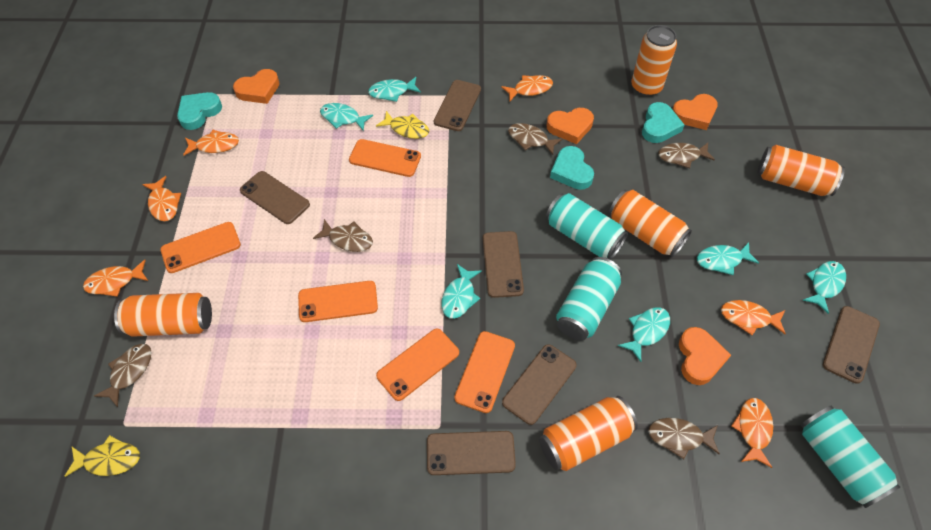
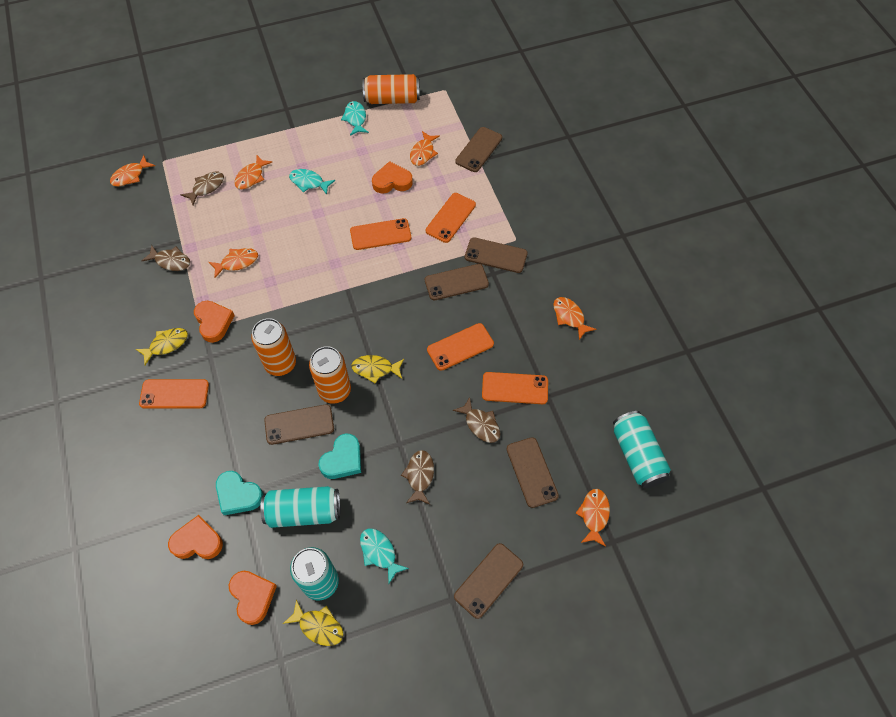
brown fish: [94,344,151,407] [313,219,373,252] [508,123,562,155] [648,418,720,459] [658,143,715,168] = 5 -> [142,245,190,271] [181,172,224,205] [401,450,434,505] [453,397,500,443] = 4
orange can: [114,293,212,337] [539,396,638,471] [609,190,692,257] [631,25,677,96] [757,145,845,196] = 5 -> [251,318,296,376] [309,346,351,404] [363,74,420,104] = 3
turquoise fish: [320,103,373,131] [368,77,421,102] [441,264,482,319] [618,307,670,362] [697,242,759,275] [803,261,846,314] = 6 -> [289,169,335,195] [341,101,369,136] [360,528,409,583] = 3
turquoise heart: [177,92,222,130] [550,146,594,190] [642,102,684,143] = 3 -> [216,471,263,515] [318,434,361,479] = 2
yellow fish: [64,435,140,477] [376,111,429,139] = 2 -> [136,328,188,365] [283,600,344,646] [351,355,404,384] = 3

